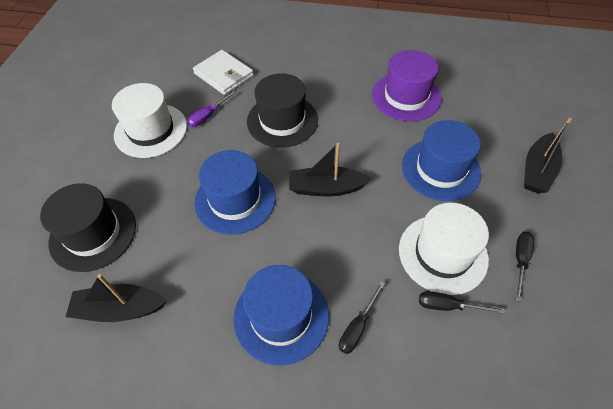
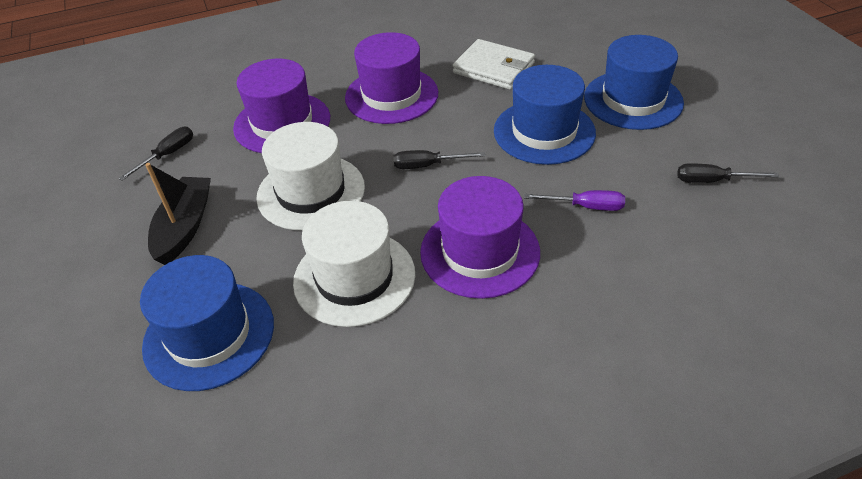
black boat: [66,274,167,322] [289,143,372,196] [524,118,572,193] = 3 -> [145,163,211,265] = 1
black hat: [40,183,136,272] [247,73,318,148] = 2 -> none = 0
purple hat: [372,50,442,121] = 1 -> [233,59,330,153] [345,32,438,124] [420,176,540,299] = 3

